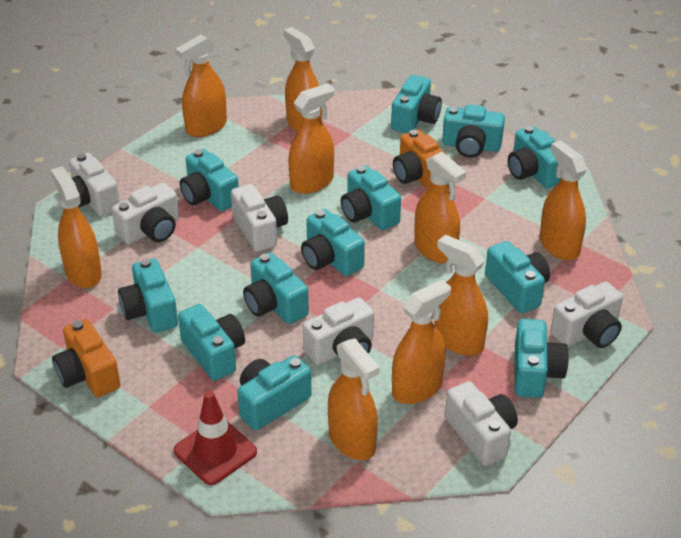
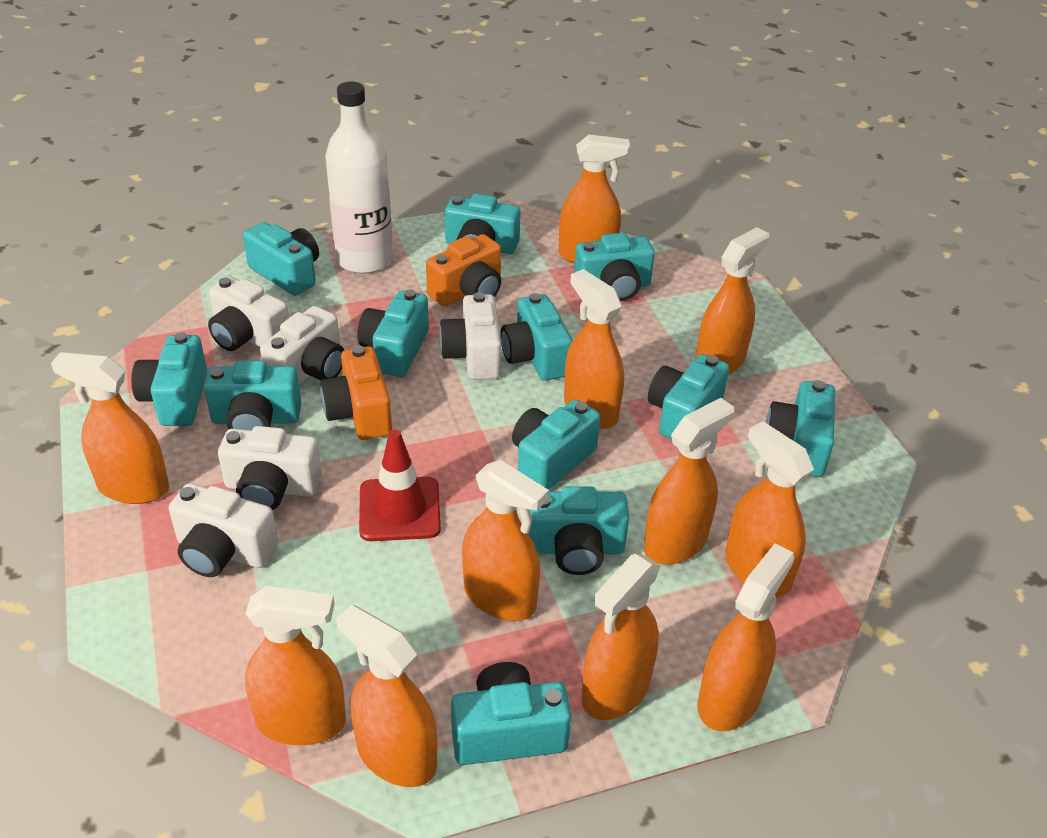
orange spray bottle: [51,166,102,288] [175,35,227,137] [283,27,322,132] [288,83,335,194] [328,338,380,460] [392,280,451,404] [414,152,466,263] [434,234,488,356] [540,141,587,260] = 9 -> [51,352,169,504] [245,586,346,745] [336,605,437,787] [462,460,549,621] [559,134,630,263] [564,269,624,429] [581,554,661,720] [644,398,734,565] [695,227,769,375] [697,543,794,731] [725,421,814,596] = 11
white bottle: none = 0 -> [325,82,393,274] = 1
white camera: [69,153,120,217] [112,183,179,244] [231,184,288,252] [303,297,374,365] [445,381,518,466] [551,281,623,348] = 6 -> [169,483,278,577] [208,277,289,351] [218,426,322,510] [260,306,344,385] [439,292,501,380] = 5

